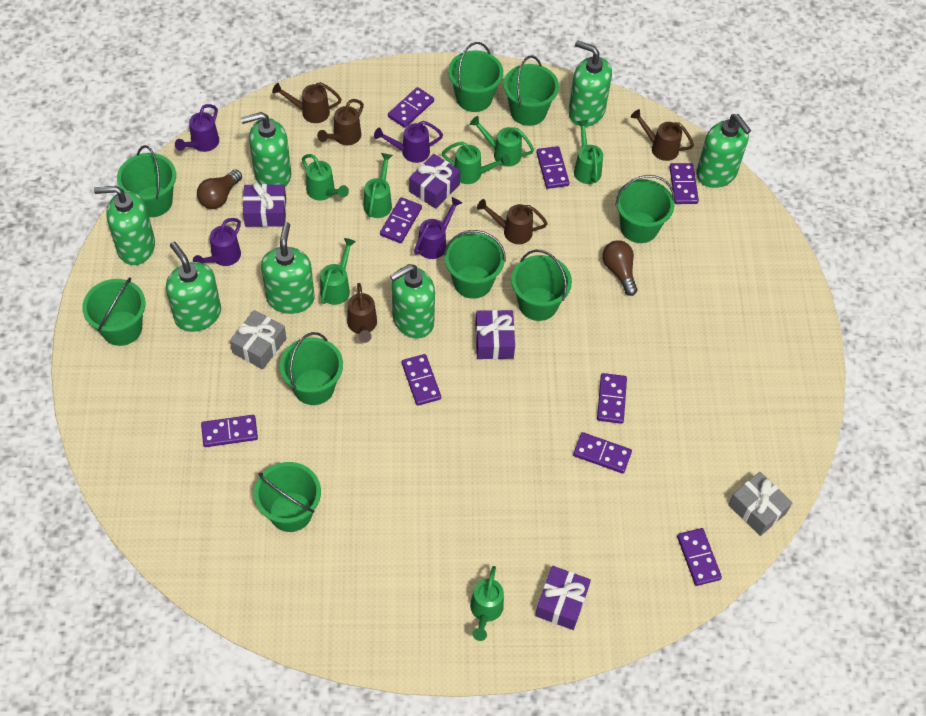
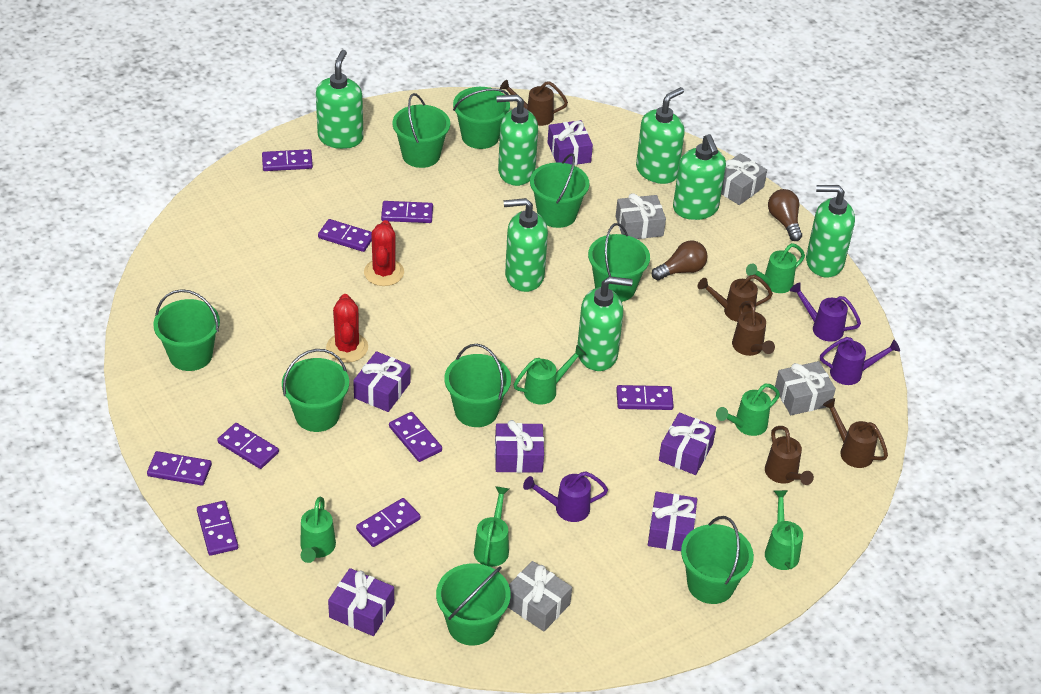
green watering can: [302,154,349,201] [320,238,356,305] [363,153,393,218] [442,142,510,184] [470,116,534,167] [470,566,504,641] [574,120,603,184] = 7 -> [300,497,336,563] [474,486,509,567] [514,345,586,405] [716,384,780,436] [746,243,805,293] [765,490,803,570] = 6
grey gift: [230,310,286,369] [728,472,793,536] = 2 -> [508,561,572,631] [615,193,666,239] [721,153,767,205] [775,361,836,415] = 4
purple gift: [243,182,286,227] [409,154,461,209] [475,310,515,359] [535,566,591,630] = 4 -> [328,568,394,636] [353,351,410,412] [495,420,544,473] [547,120,593,165] [648,491,697,551] [659,412,716,475] = 6
purple watering can: [175,104,219,152] [193,218,241,266] [374,121,443,163] [414,197,462,259] = 4 -> [523,471,608,522] [790,282,861,342] [820,337,900,385] = 3
red cactus: none = 0 -> [326,294,368,363] [364,220,404,286] = 2

